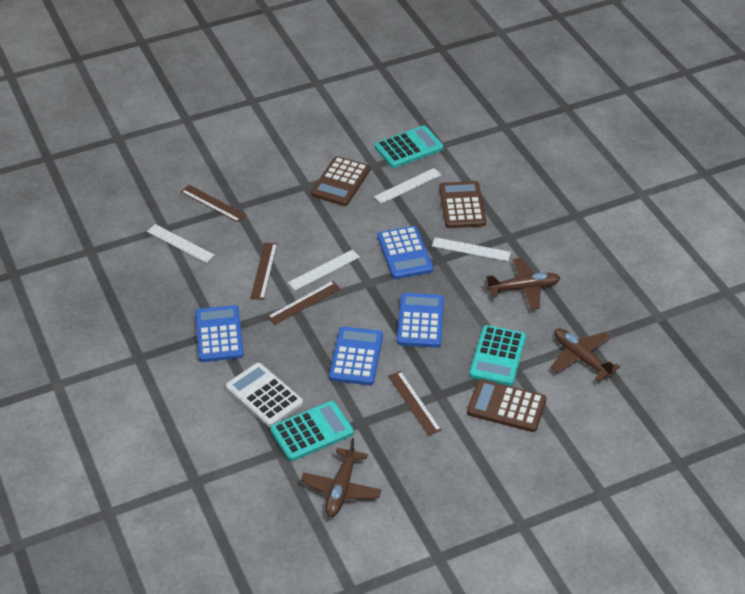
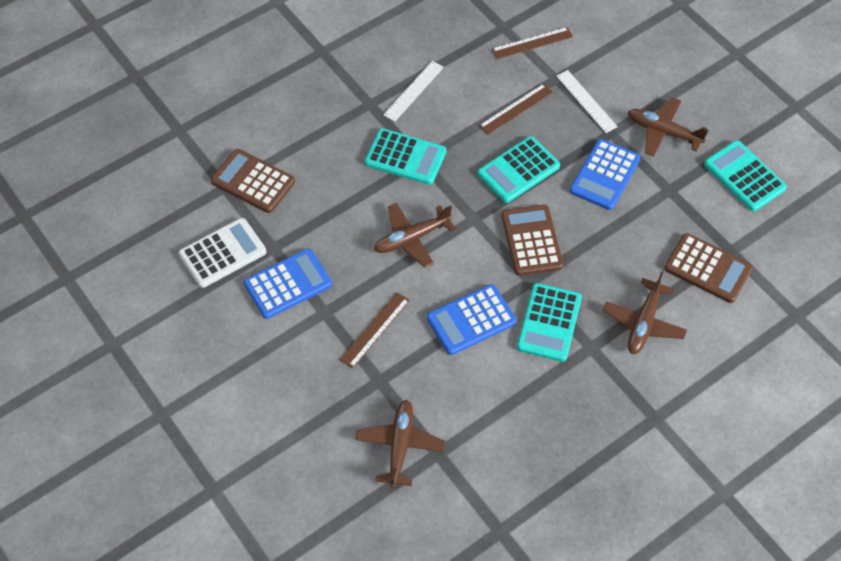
blue calculator: [195,305,244,362] [329,327,383,385] [377,226,433,279] [397,293,444,348] = 4 -> [244,248,332,319] [427,284,517,355] [570,139,640,210] = 3
brown plane: [301,438,382,517] [486,258,560,310] [551,328,620,382] = 3 -> [355,400,445,488] [374,203,456,268] [603,271,687,354] [628,98,708,157] = 4
brown ruler: [181,185,246,222] [250,242,277,300] [267,281,341,325] [388,371,442,436] = 4 -> [340,292,410,368] [479,83,553,135] [492,27,573,59] = 3
turquoise calculator: [270,401,354,461] [375,125,443,168] [469,325,526,386] = 3 -> [365,128,446,185] [478,136,560,203] [517,283,582,362] [704,140,787,211] = 4
white ruler: [147,224,215,263] [287,250,360,290] [374,168,442,204] [432,237,511,261] = 4 -> [383,61,444,122] [556,70,618,133] = 2

